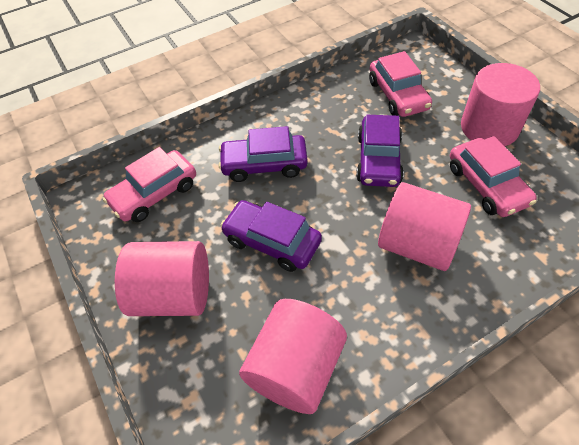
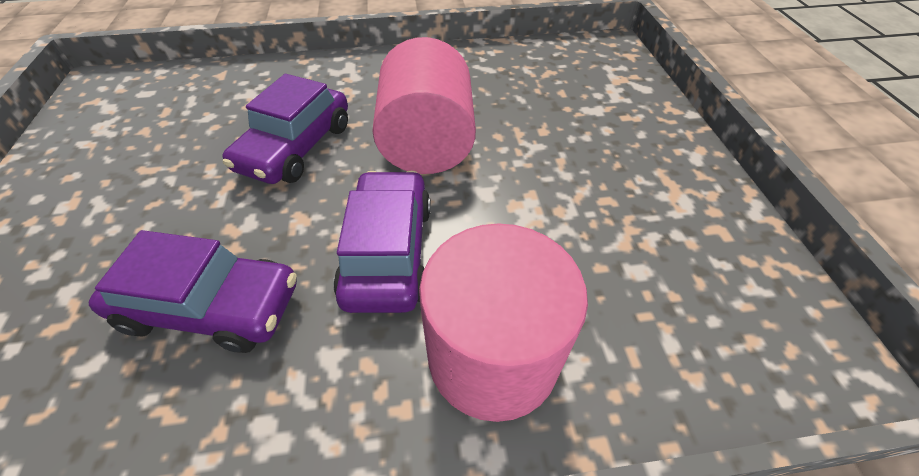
pink car: [102,147,196,222] [369,51,432,117] [450,136,537,217] = 3 -> none = 0
pink cylinder: [115,241,209,316] [239,299,347,414] [378,182,471,271] [461,63,540,146] = 4 -> [372,37,476,174] [419,223,588,422] = 2

